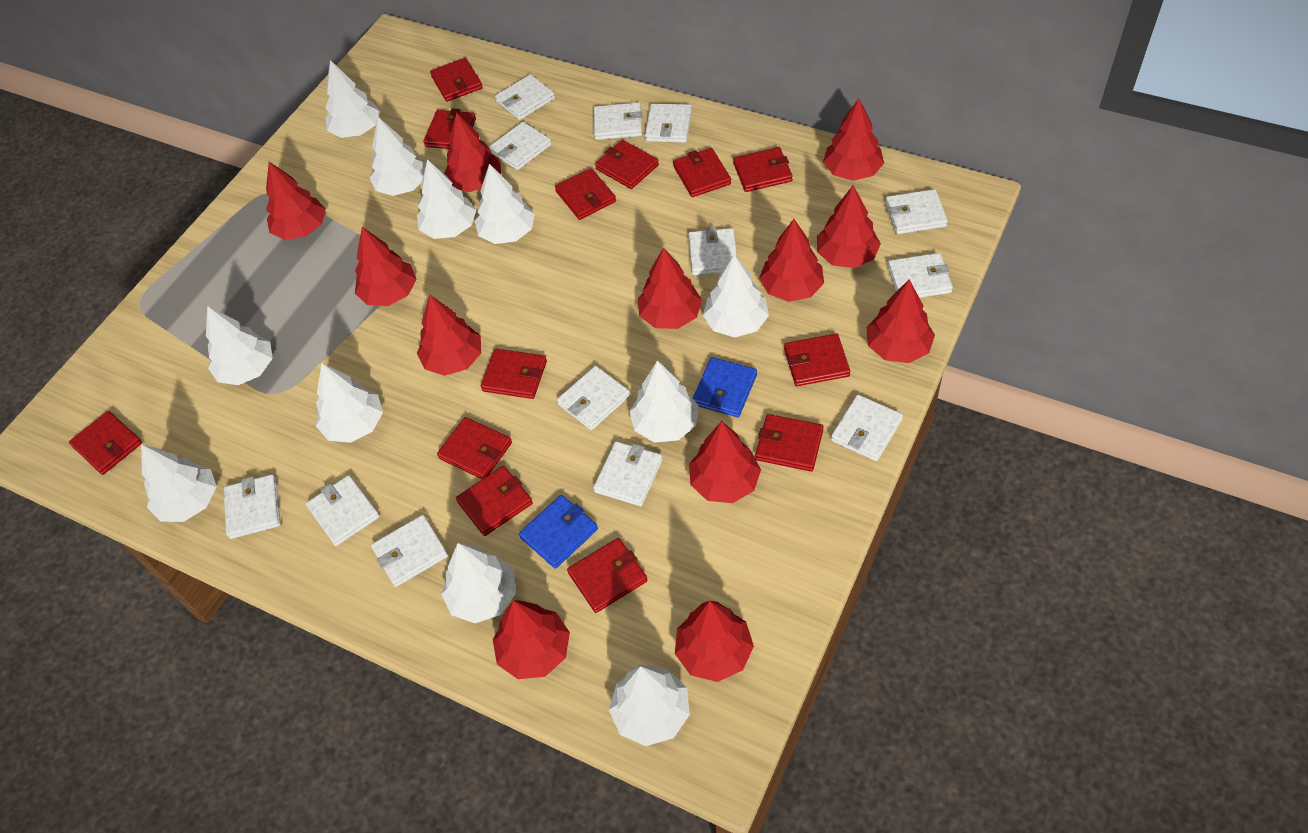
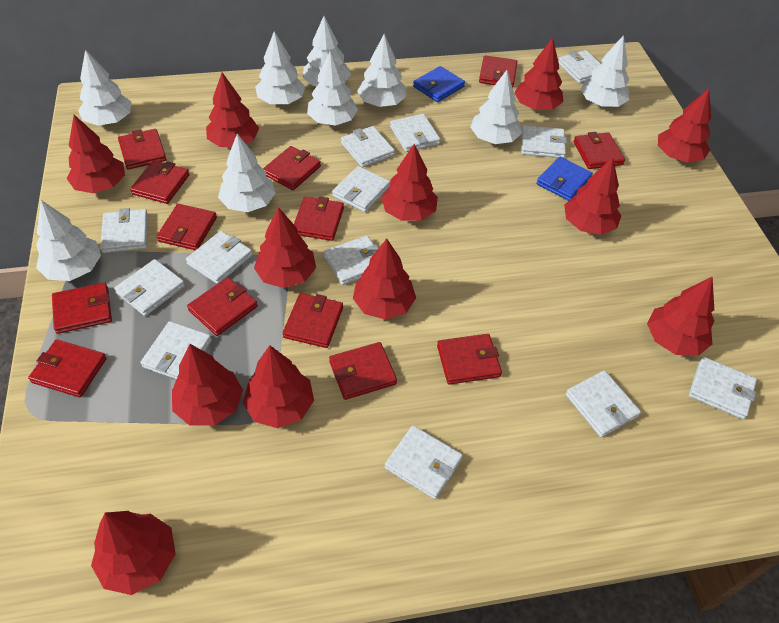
white tree: [141,444,217,522] [206,306,273,385] [316,363,383,443] [325,60,380,138] [370,117,426,196] [417,159,476,239] [441,543,516,623] [475,164,535,244] [609,665,690,746] [629,360,699,442] [703,254,769,337] = 11 -> [36,200,101,281] [78,49,131,126] [218,134,276,212] [255,31,305,105] [302,16,351,86] [307,51,358,126] [357,34,407,107] [470,70,522,144] [581,35,629,107] = 9

